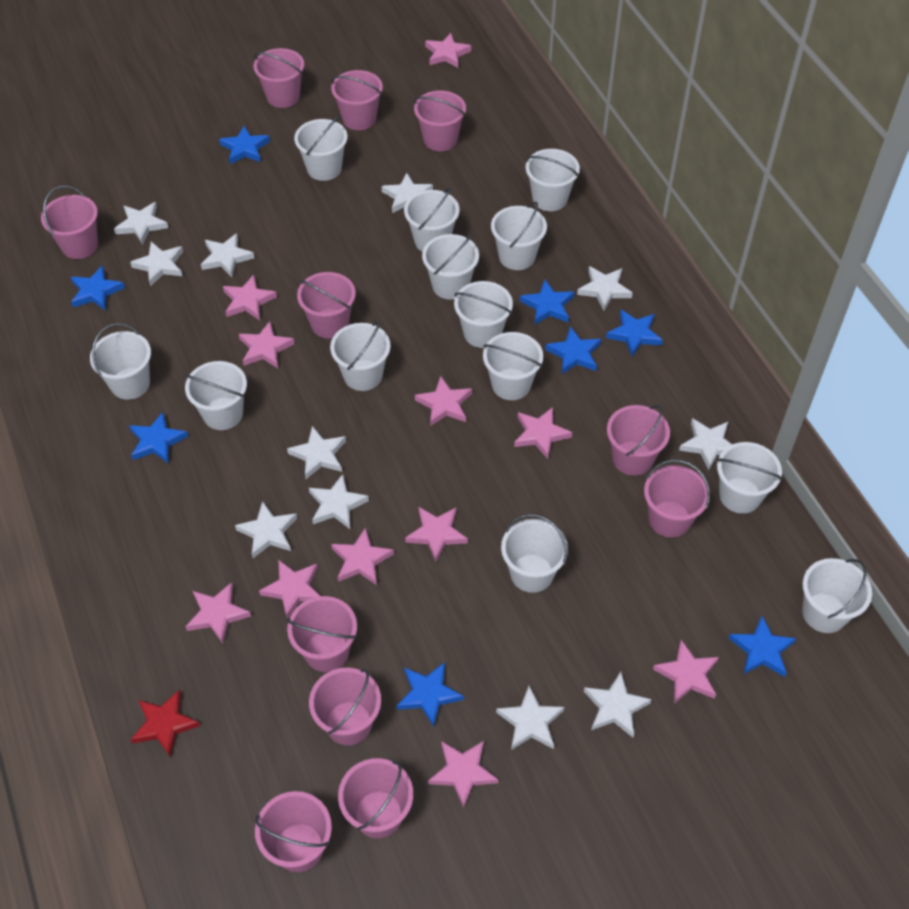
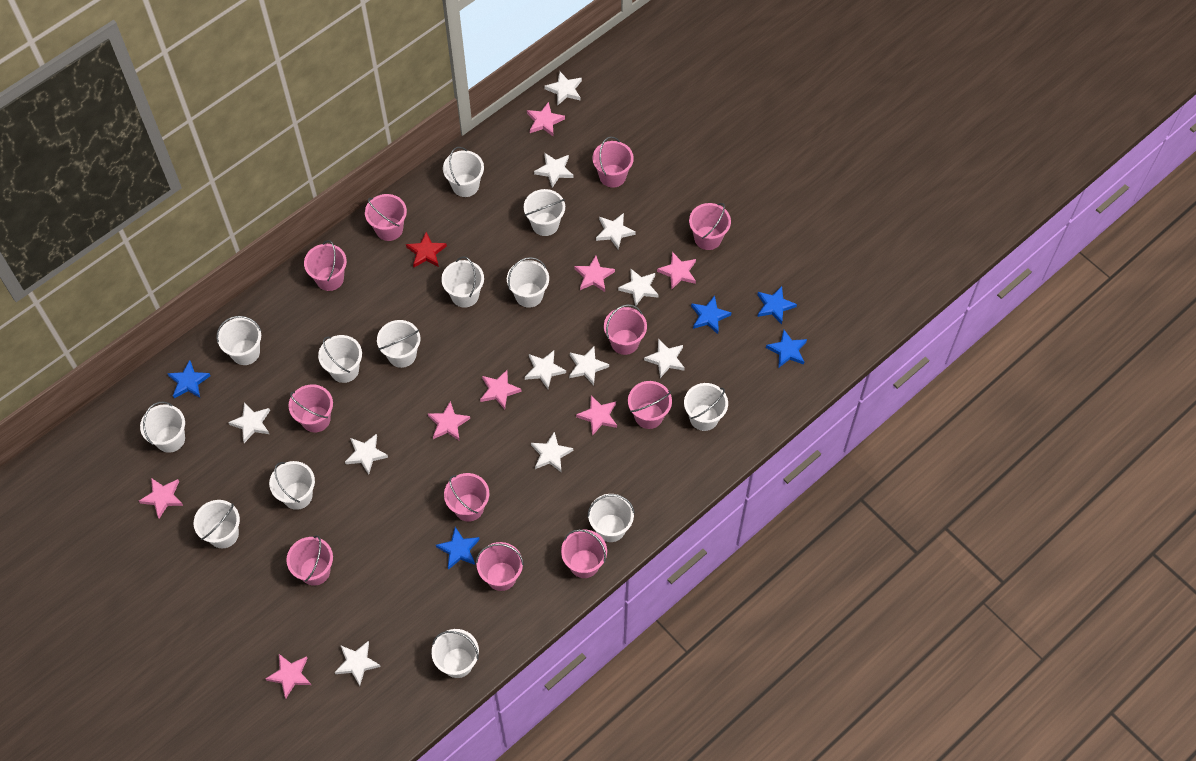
blue star: [71,265,125,311] [129,412,188,464] [219,126,270,164] [397,662,464,727] [520,280,575,325] [545,326,601,374] [606,310,663,357] [729,616,797,677] = 8 -> [167,360,210,398] [436,527,480,570] [691,296,732,334] [757,286,797,324] [766,330,807,368] = 5
pink star: [185,582,251,644] [223,275,277,320] [239,321,295,368] [259,559,320,619] [331,527,394,585] [405,507,468,562] [415,376,472,426] [425,33,471,68] [428,741,499,808] [514,407,572,459] [653,640,719,703] = 11 -> [139,478,183,519] [265,654,311,698] [428,401,470,441] [480,370,522,410] [527,102,565,137] [574,255,615,292] [576,395,617,436] [657,252,696,290] = 8

